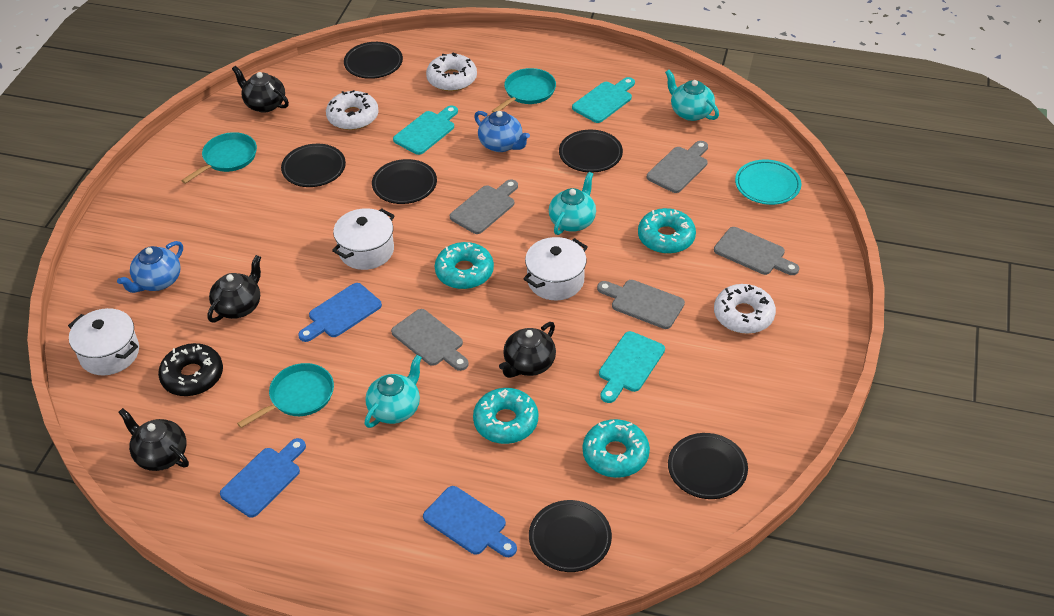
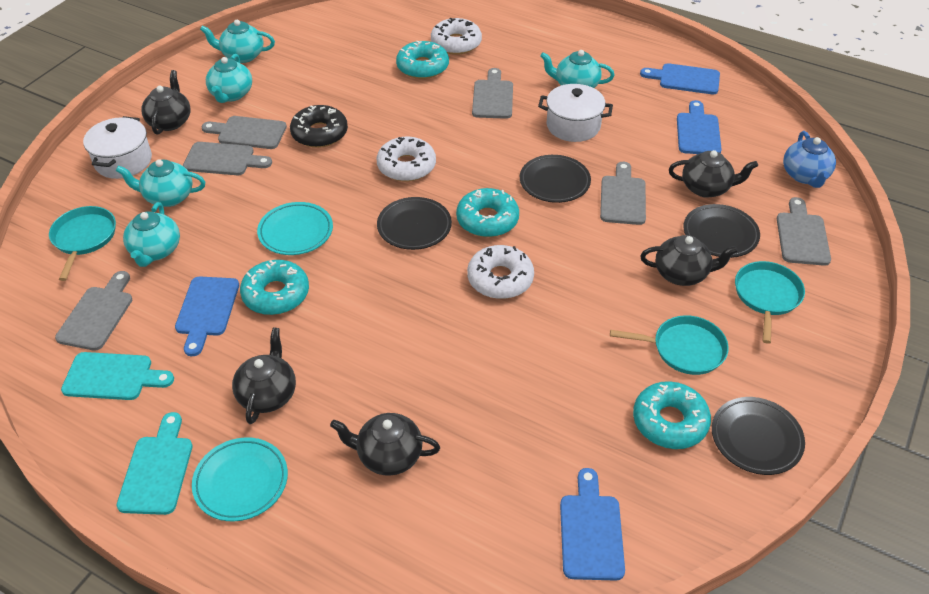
black plate: [281,144,346,187] [344,42,403,79] [372,159,437,204] [529,500,612,572] [559,130,623,173] [668,433,748,499] = 6 -> [377,197,452,250] [520,155,591,203] [683,204,760,258] [712,397,805,475] = 4
black teapot: [118,408,189,471] [208,255,261,322] [232,66,289,113] [499,322,556,378] = 4 -> [141,70,191,135] [232,327,296,424] [330,413,440,476] [640,235,738,286] [669,150,758,198] = 5
blue cutting board: [220,438,306,517] [298,283,382,342] [423,486,517,557] = 3 -> [175,277,239,356] [560,468,625,581] [640,63,720,94] [677,100,722,154] = 4
blue teapot: [117,241,183,293] [474,111,530,152] = 2 -> [783,131,836,188] = 1
grey cutting board: [391,309,469,371] [450,179,518,234] [597,280,685,329] [647,141,708,193] [714,227,799,275] = 5 -> [55,271,132,351] [183,142,272,175] [202,116,287,149] [472,68,513,119] [600,162,646,225] [777,197,831,266] = 6
turquoise cutting board: [393,105,458,155] [572,77,635,123] [599,331,665,403] = 3 -> [61,352,174,400] [117,412,192,515] = 2
turquoise plate: [735,160,801,205] = 1 -> [192,437,288,521] [257,202,333,255] = 2
turquoise teapot: [365,355,422,428] [549,172,596,235] [665,70,719,121] = 3 -> [116,159,205,207] [123,202,180,267] [200,20,275,63] [206,54,252,103] [540,50,615,88] = 5
white pot: [68,308,139,375] [332,208,395,270] [523,237,587,300] = 3 -> [83,116,152,179] [538,84,613,142] = 2

